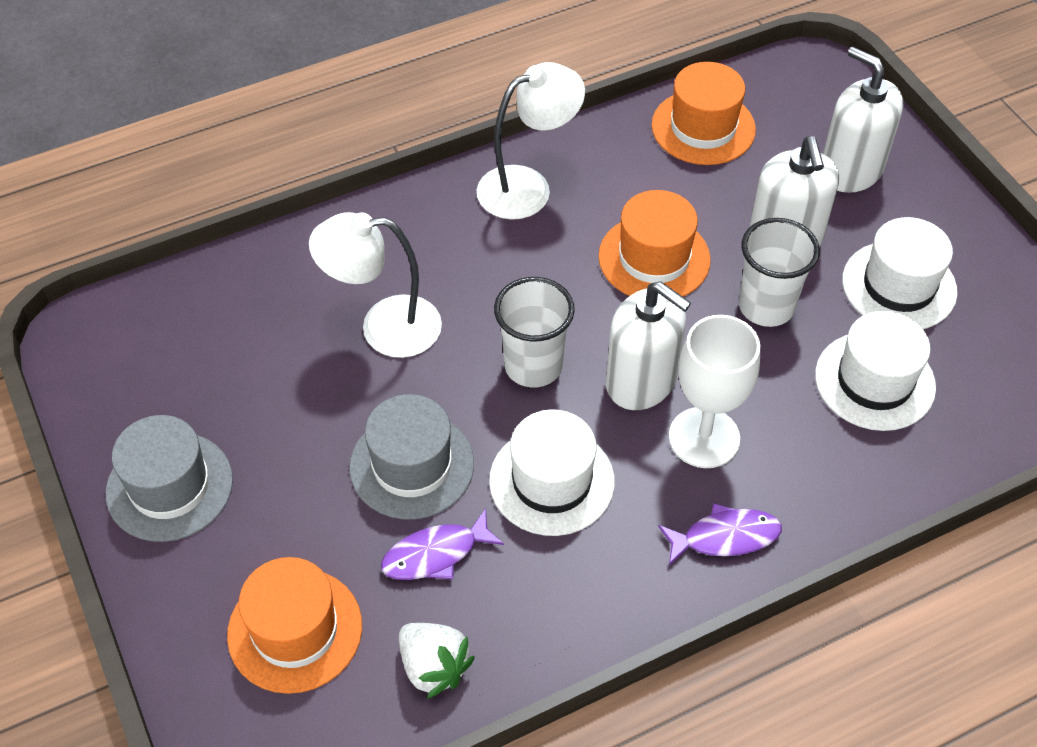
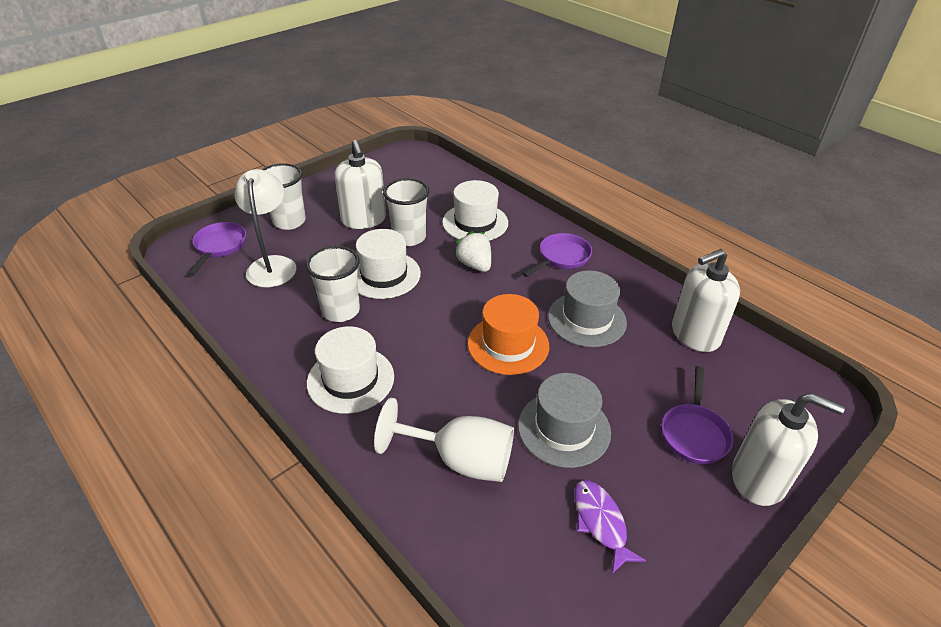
orange hat: [227,557,362,694] [598,190,711,297] [652,62,756,165] = 3 -> [468,294,549,375] = 1
purple fish: [381,508,504,580] [658,503,782,565] = 2 -> [574,480,646,574] = 1
purple pan: none = 0 -> [188,222,246,276] [522,233,592,277] [662,366,733,464] = 3
white cup: [494,277,575,388] [739,218,820,327] = 2 -> [262,163,306,230] [306,246,360,322] [383,178,430,246] = 3
white lamp: [309,212,442,358] [477,62,585,220] = 2 -> [234,169,296,287] = 1

